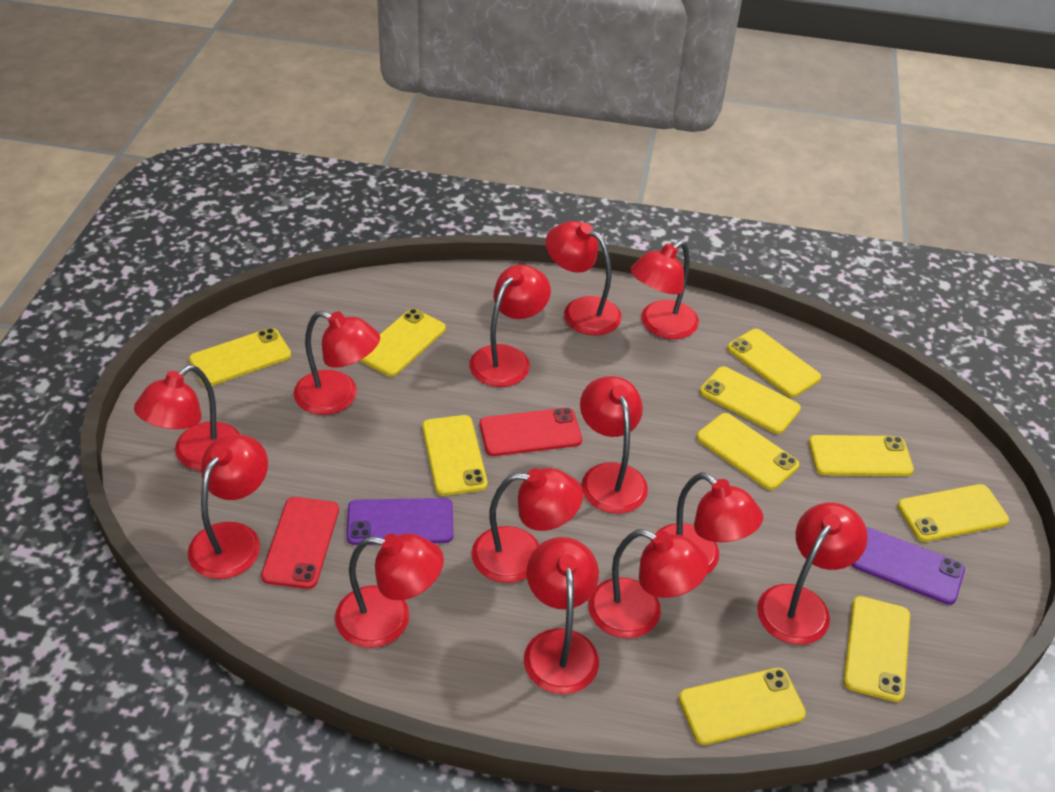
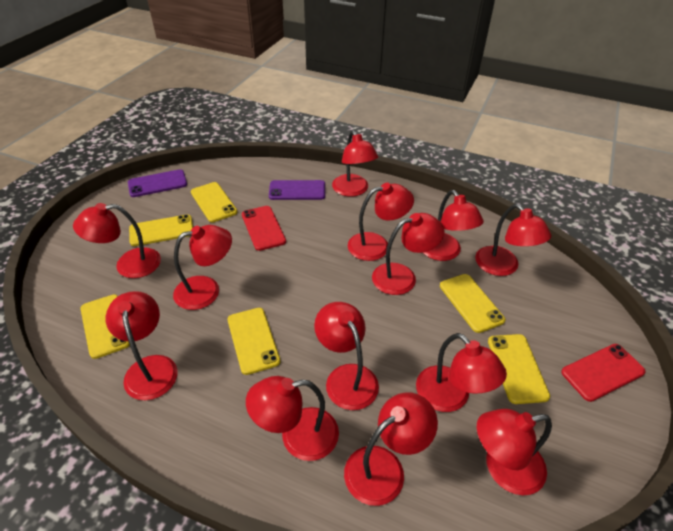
yellow phone: [189,328,291,386] [359,309,446,376] [422,415,487,496] [679,668,806,745] [697,413,799,490] [700,366,801,434] [727,329,821,397] [809,435,914,476] [844,596,910,702] [898,484,1009,542] = 10 -> [80,294,130,359] [129,214,193,246] [191,182,237,222] [227,308,280,375] [440,274,506,333] [488,334,550,404] = 6

